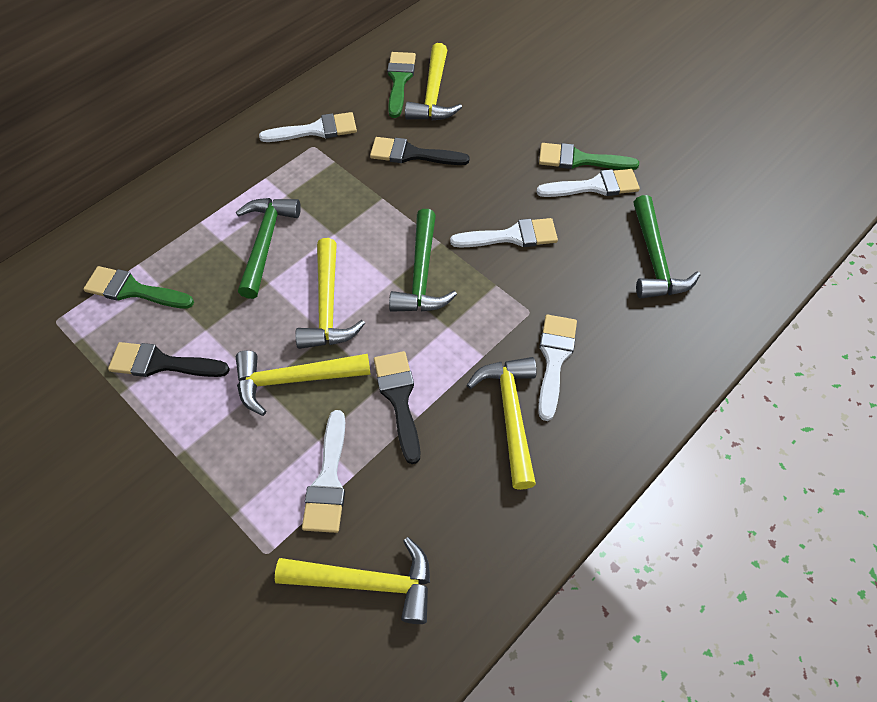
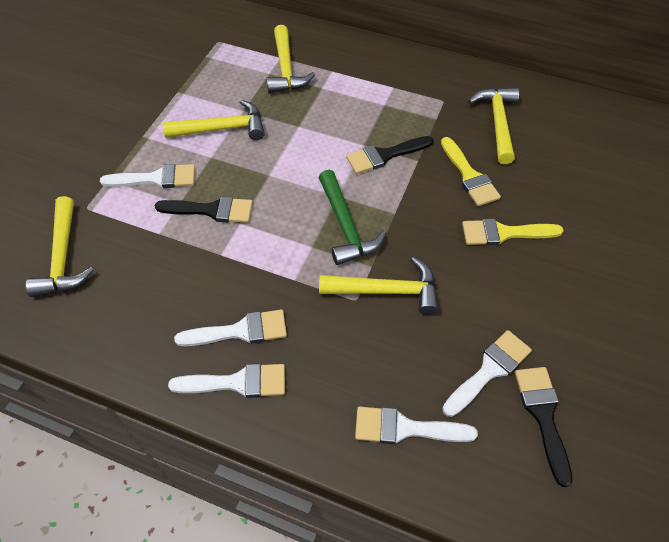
green brush: [83,266,194,309] [387,52,416,118] [539,143,639,170] = 3 -> none = 0
green hammer: [236,198,301,299] [389,209,457,312] [634,195,700,298] = 3 -> [319,170,386,265] = 1
yellow brush: none = 0 -> [441,137,501,206] [462,219,564,245] = 2

